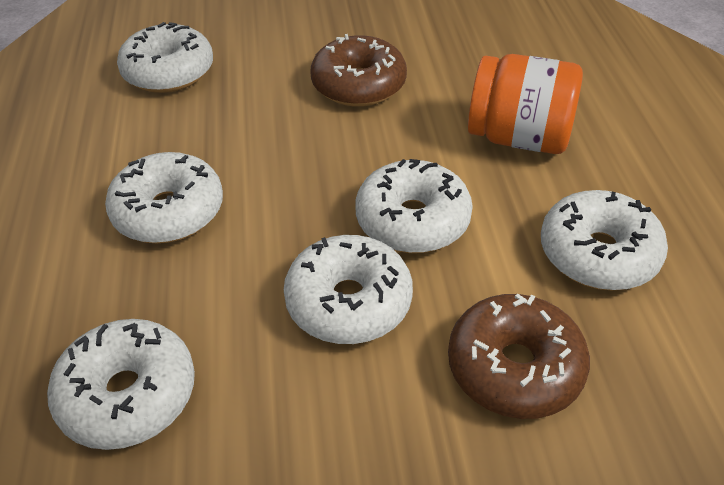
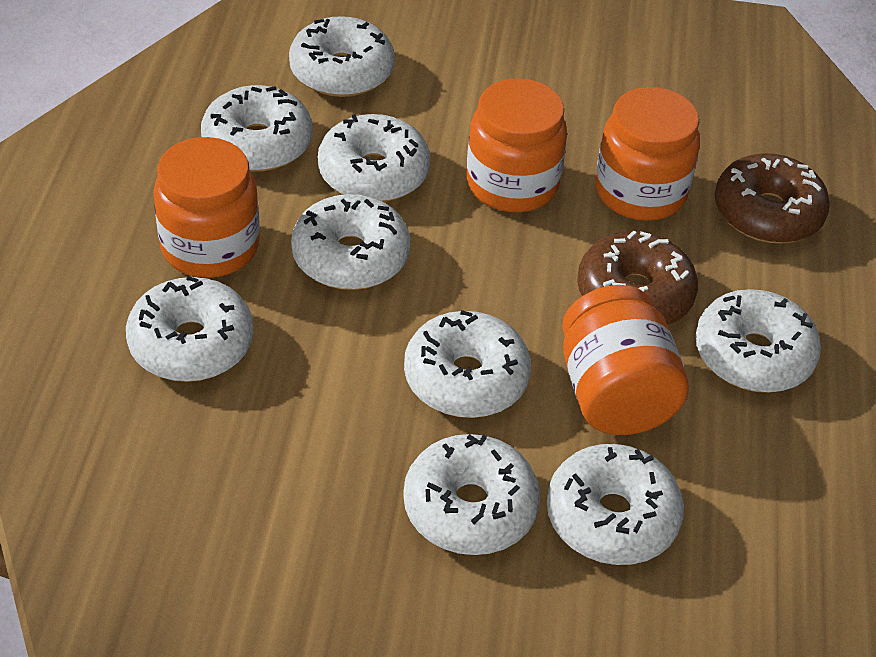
orange jar: [468,54,583,154] = 1 -> [153,137,260,278] [467,78,567,212] [562,285,689,435] [595,87,700,221] = 4
white donut: [47,319,195,450] [105,152,223,243] [117,22,213,93] [284,235,413,344] [355,159,473,253] [541,190,668,291] = 6 -> [126,276,253,382] [201,85,312,172] [289,16,395,97] [291,194,410,290] [318,114,430,202] [403,434,540,555] [404,310,531,418] [547,444,684,565] [695,289,821,393] = 9

